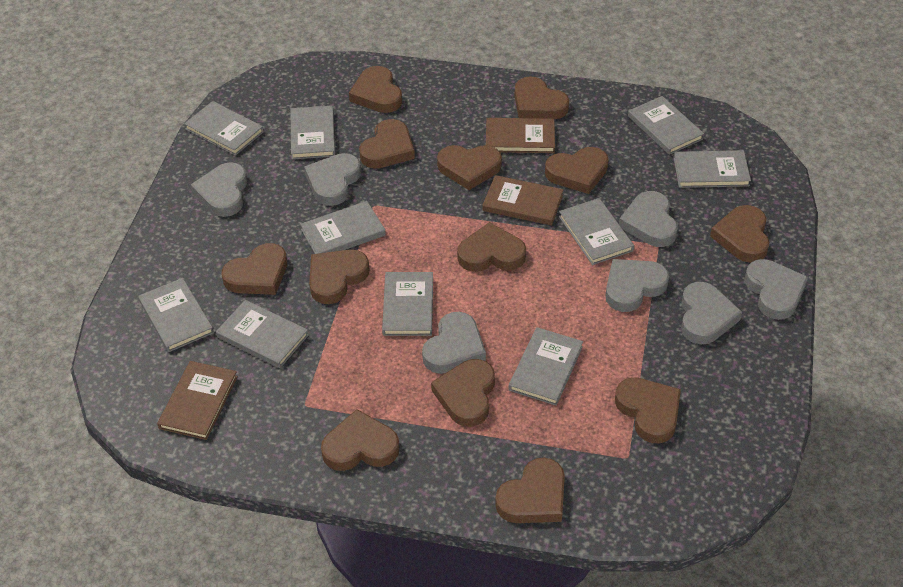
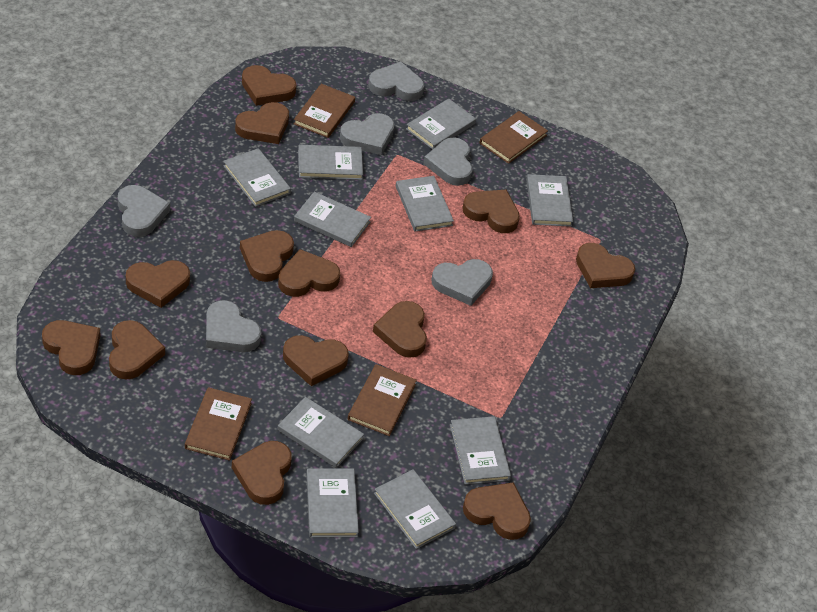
brown book: [157,361,238,440] [482,175,564,226] [486,118,555,153] = 3 -> [185,387,252,461] [294,84,355,138] [348,364,417,436] [479,111,548,164] = 4
grey heart: [190,162,247,217] [304,153,361,206] [422,312,486,374] [605,259,669,312] [619,191,678,247] [681,282,742,344] [745,259,808,320] = 7 -> [118,185,170,237] [206,300,261,352] [340,113,394,155] [368,62,424,101] [423,137,473,186] [431,259,493,306] = 6

